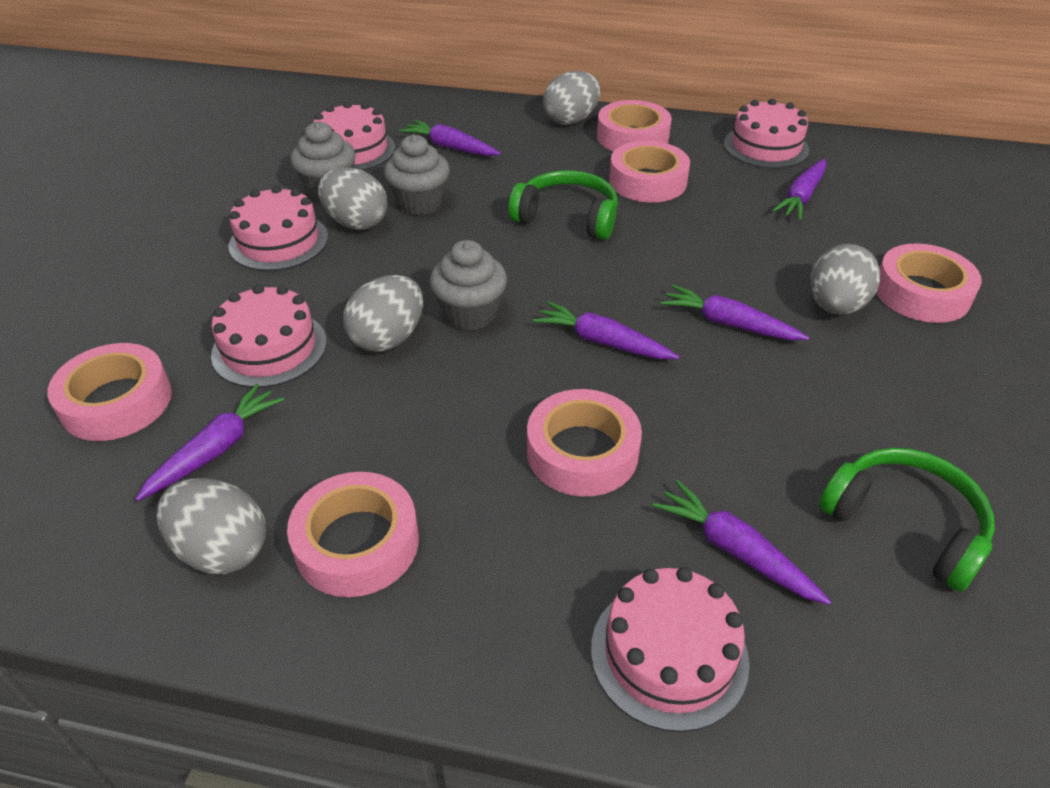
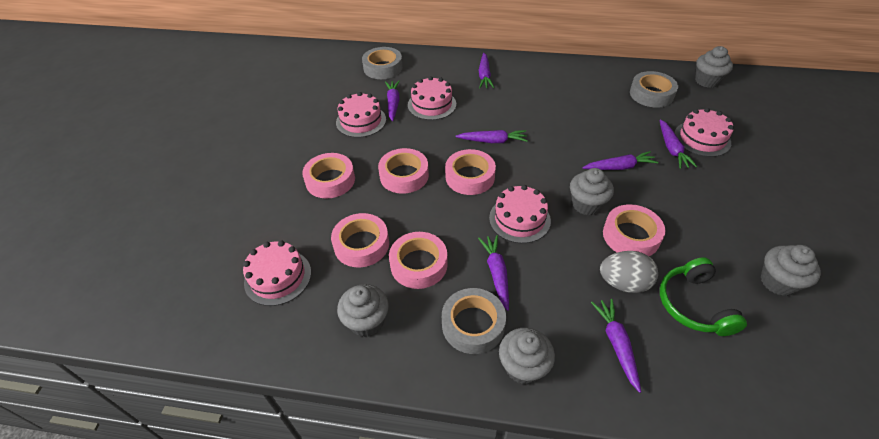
green headphones: [508,170,618,240] [819,448,995,592] = 2 -> [660,257,747,336] = 1
grey cupcake: [291,121,356,200] [384,134,450,215] [430,240,507,331] = 3 -> [337,284,389,337] [499,328,555,385] [570,168,614,216] [695,46,733,88] [761,245,821,296] = 5
grey egg: [157,478,266,574] [318,167,388,230] [343,275,423,352] [543,71,601,125] [810,244,880,315] = 5 -> [600,251,658,293] = 1
grey tape: none = 0 -> [362,47,403,79] [442,288,506,354] [630,71,678,108] = 3
purple carrot: [135,384,284,501] [399,120,501,156] [533,301,679,359] [653,480,831,605] [661,284,809,340] [772,159,826,220] = 6 -> [385,81,400,121] [456,130,528,143] [478,235,509,311] [479,53,494,88] [583,151,658,170] [591,299,641,393] [660,119,697,169] = 7

